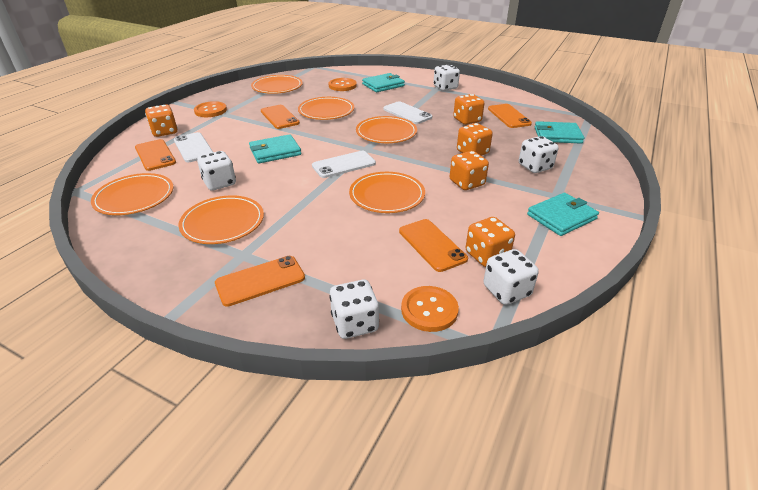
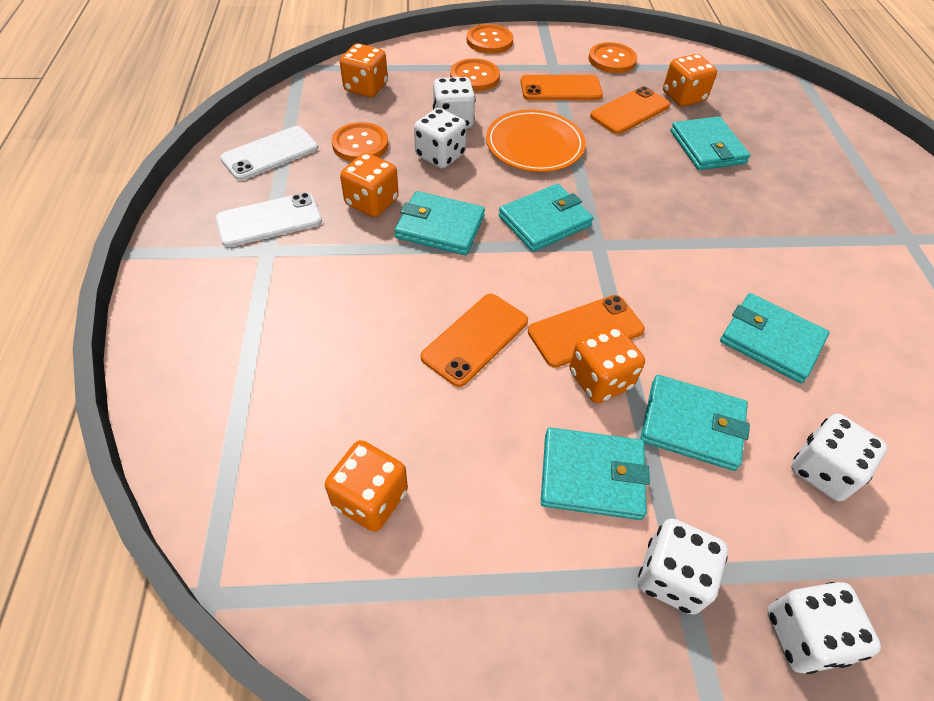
orange button: [194,101,227,117] [329,78,357,91] [401,286,459,332] = 3 -> [332,122,388,162] [450,58,500,91] [467,24,513,54] [589,42,637,73] = 4
orange phone: [135,139,176,171] [215,256,305,307] [261,105,300,129] [399,219,468,272] [488,104,532,128] = 5 -> [421,294,528,387] [520,75,603,100] [528,295,645,368] [590,86,670,134] = 4
orange plate: [91,173,173,215] [178,195,264,244] [251,75,303,94] [298,97,354,120] [349,172,425,213] [356,116,417,143] = 6 -> [486,110,586,172] = 1
turquoise wallet: [249,134,301,164] [362,73,405,92] [527,193,599,236] [534,121,584,144] = 4 -> [394,191,485,255] [499,184,594,252] [541,427,650,520] [640,375,750,471] [671,116,750,170] [720,293,829,383] = 6
white phone: [174,132,213,162] [312,151,376,178] [383,101,432,124] = 3 -> [216,192,322,247] [220,126,318,180] = 2

